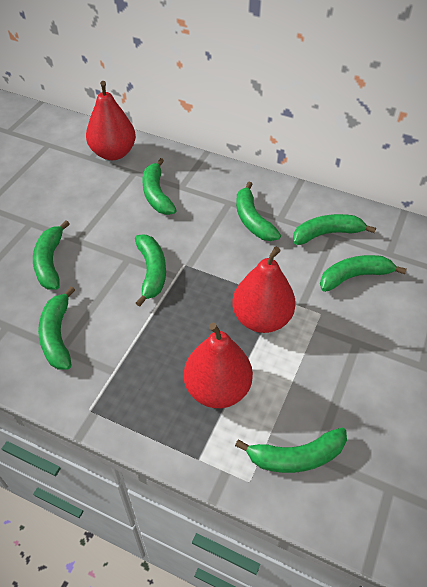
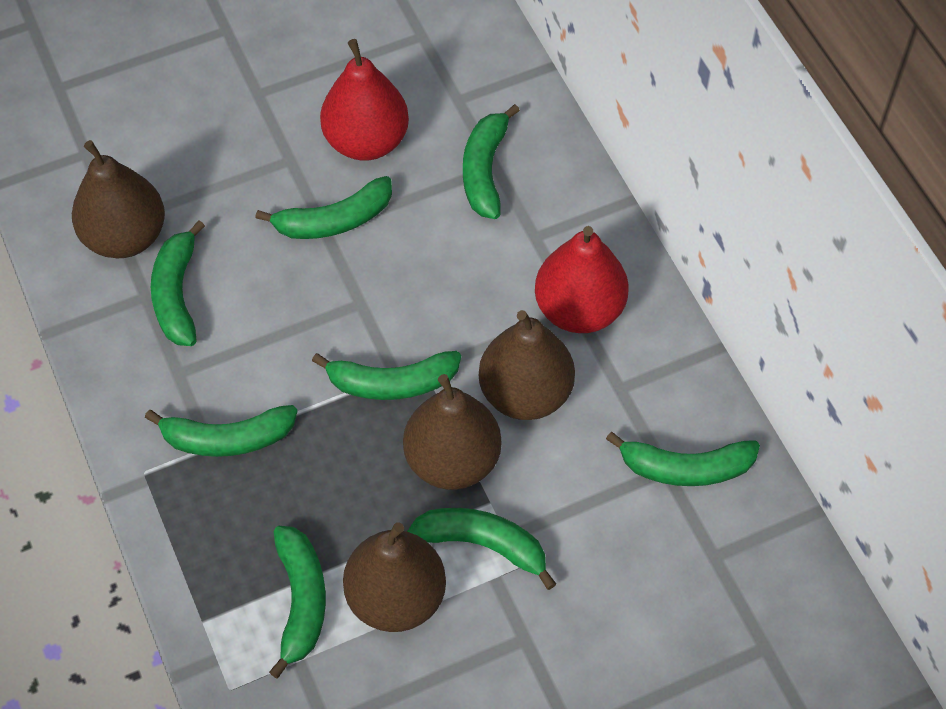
brown pear: none = 0 -> [72,140,165,258] [343,522,446,632] [403,374,502,490] [479,310,575,420] = 4
red pear: [86,81,136,160] [184,323,253,408] [232,247,296,333] = 3 -> [320,39,409,160] [535,226,629,333] = 2

